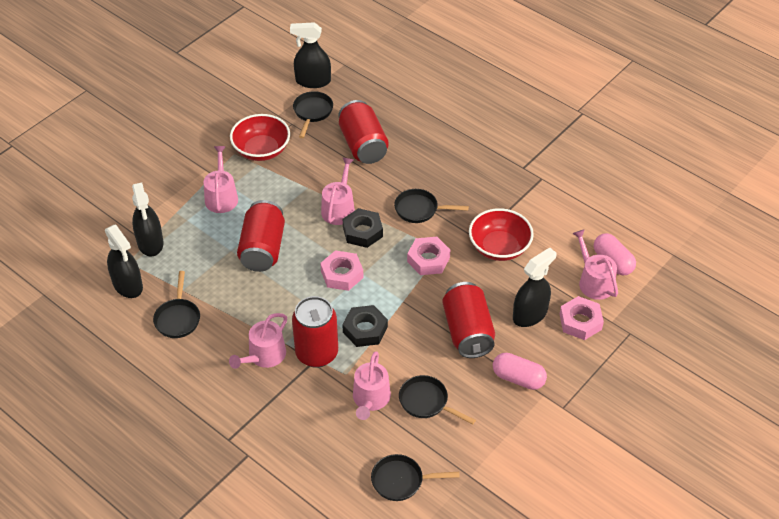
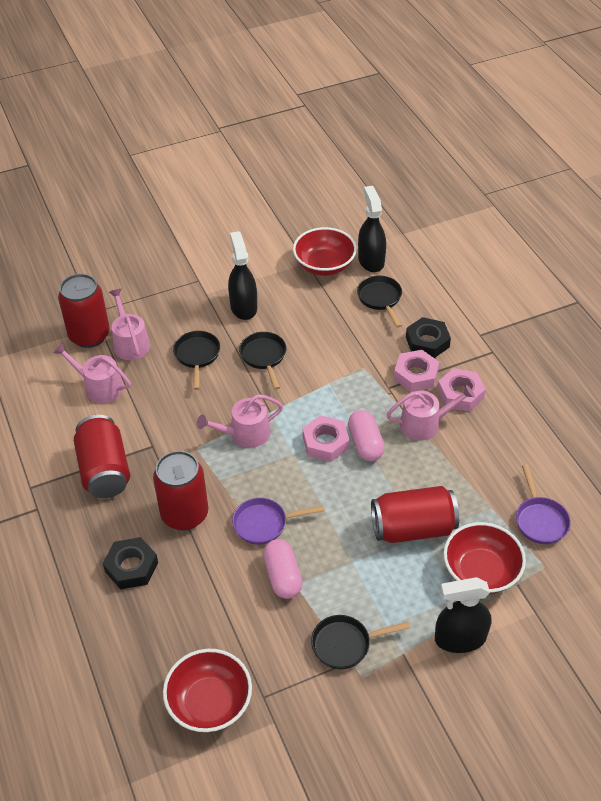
black pan: [153,271,200,338] [293,91,333,138] [371,454,460,501] [394,189,469,223] [399,375,476,425] = 5 -> [173,331,220,390] [239,332,286,390] [311,615,410,669] [357,275,402,328] = 4
black spray bottle: [105,224,143,298] [132,183,164,256] [290,22,331,88] [513,247,556,327] = 4 -> [228,231,257,320] [358,186,386,272] [435,577,491,653] = 3
pink watering can: [204,146,238,213] [229,313,287,369] [321,157,355,225] [353,351,391,420] [572,229,618,300] = 5 -> [53,343,131,403] [109,289,150,360] [197,394,283,448] [386,385,475,440] = 4
purple pan: none = 0 -> [232,498,324,545] [516,464,571,544] = 2
red bowl: [230,114,290,161] [469,208,534,261] = 2 -> [163,649,252,732] [293,227,357,276] [443,522,526,594] = 3

